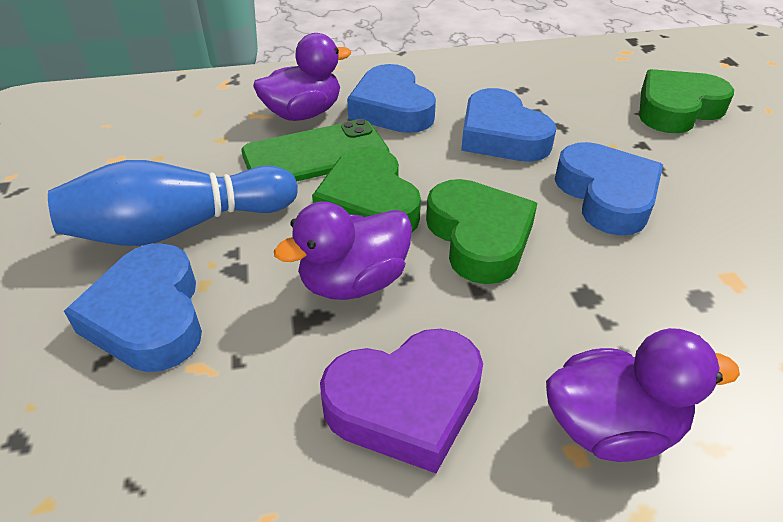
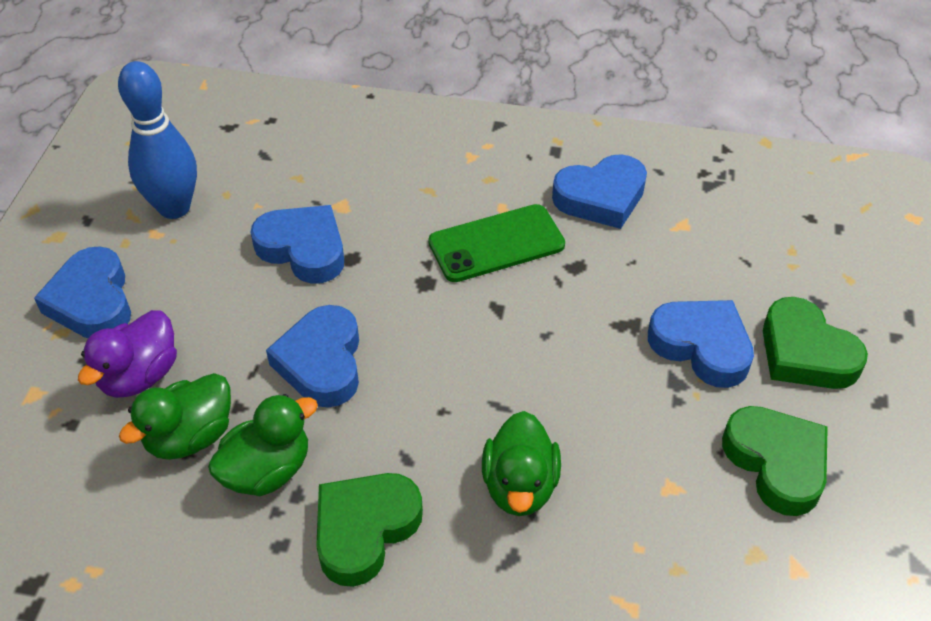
blue heart: [64,243,202,372] [347,64,436,133] [461,88,556,162] [555,142,663,236] = 4 -> [34,246,131,338] [250,205,344,284] [266,305,359,408] [552,154,647,229] [648,300,754,388] = 5
green duck: none = 0 -> [119,373,231,460] [208,394,318,496] [482,411,561,516] = 3
purple duck: [253,33,351,121] [274,201,412,300] [546,328,740,462] = 3 -> [78,310,177,398] = 1
purple heart: [320,329,483,473] = 1 -> none = 0

